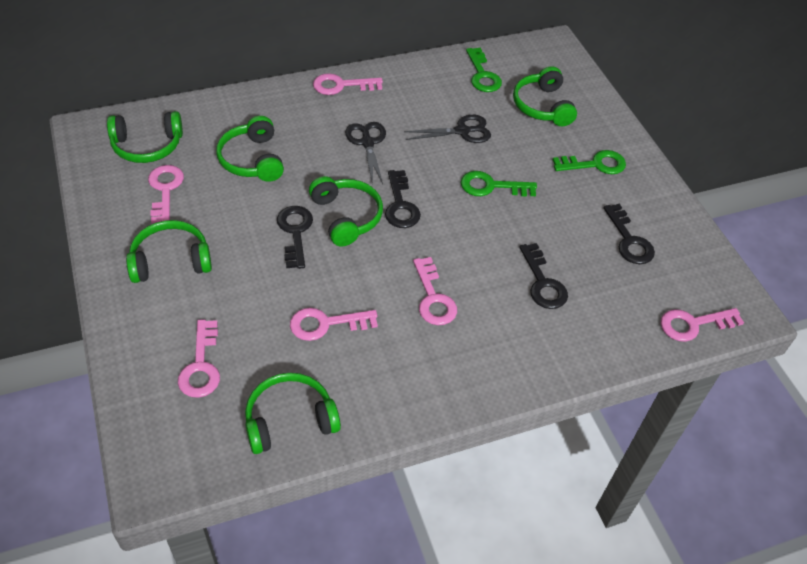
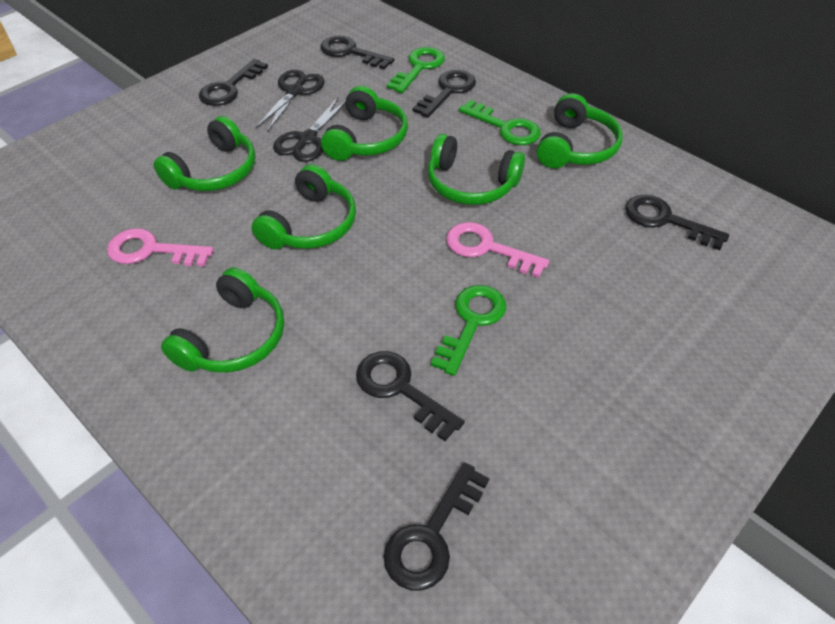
black key: [277,206,313,269] [385,170,421,228] [519,243,568,309] [603,204,655,264] = 4 -> [199,59,268,106] [321,36,394,69] [356,351,465,441] [383,463,490,590] [412,70,476,118] [625,195,729,250] = 6
pink key: [148,165,184,223] [178,319,220,398] [290,308,378,341] [313,73,383,95] [413,257,457,325] [661,308,744,342] = 6 -> [107,228,214,267] [446,222,549,278] = 2

